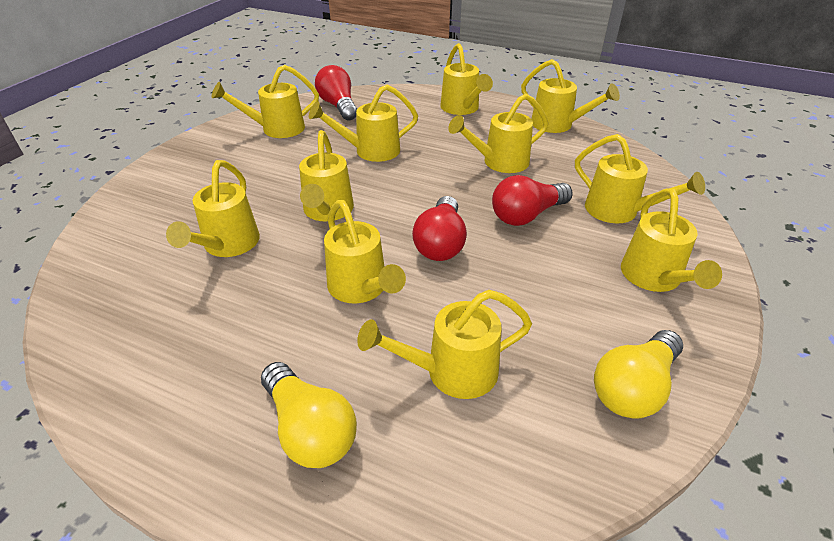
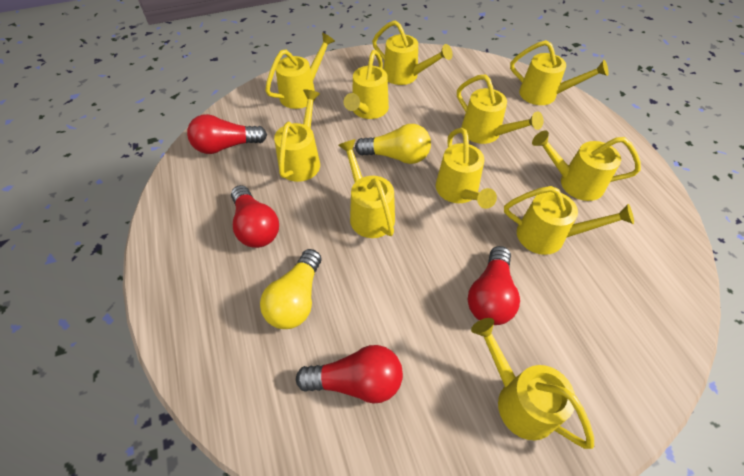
red light bulb: [315,65,357,120] [412,196,467,261] [492,175,573,226] = 3 -> [187,114,267,154] [231,185,279,248] [296,345,403,404] [467,246,520,325] = 4

